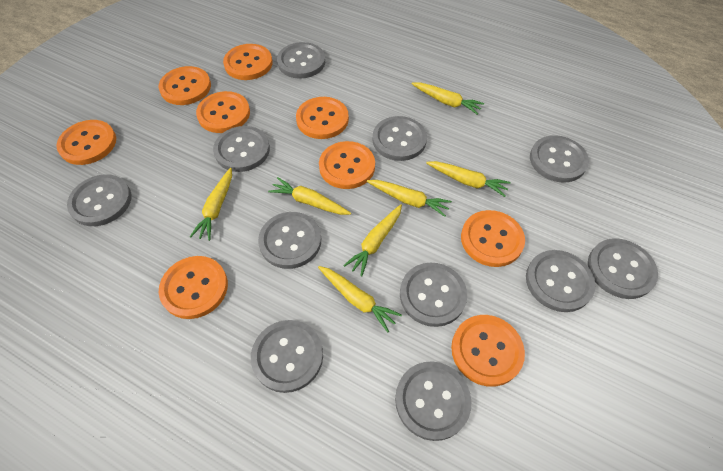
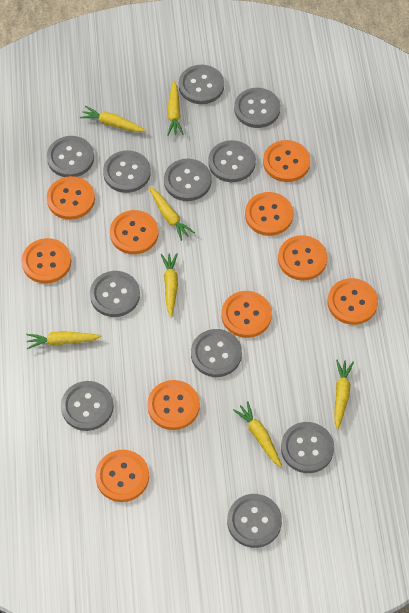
orange button: [56,120,116,165] [159,66,211,105] [159,256,228,319] [196,91,250,133] [223,44,273,80] [296,97,349,139] [319,141,375,189] [451,315,525,387] [461,210,525,267] = 9 -> [21,238,71,284] [47,176,95,220] [95,450,149,502] [110,210,159,254] [147,380,200,430] [221,291,272,338] [245,192,293,236] [263,140,311,182] [278,235,327,281] [327,278,378,325] = 10

